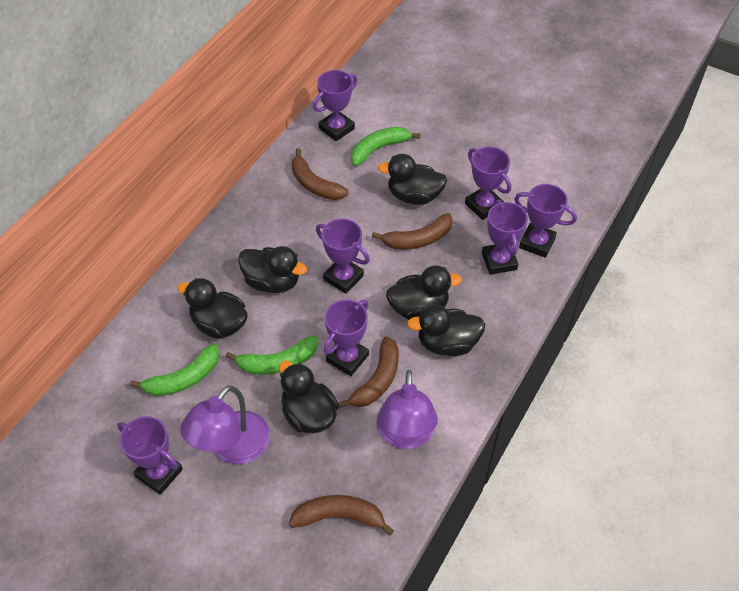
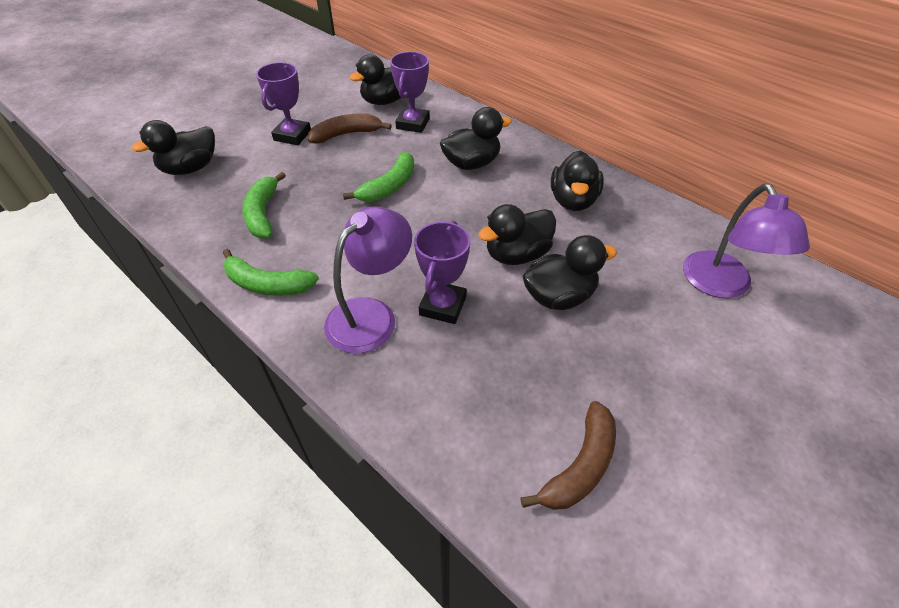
brown banana: [289,495,394,536] [291,148,349,200] [338,336,399,408] [372,213,452,250] = 4 -> [308,113,392,144] [520,401,616,510] = 2
purple trophy: [117,416,183,495] [313,70,357,141] [316,219,370,294] [324,299,369,376] [465,147,511,220] [482,200,528,275] [514,184,577,258] = 7 -> [256,62,311,145] [390,52,430,133] [414,221,470,324] = 3

